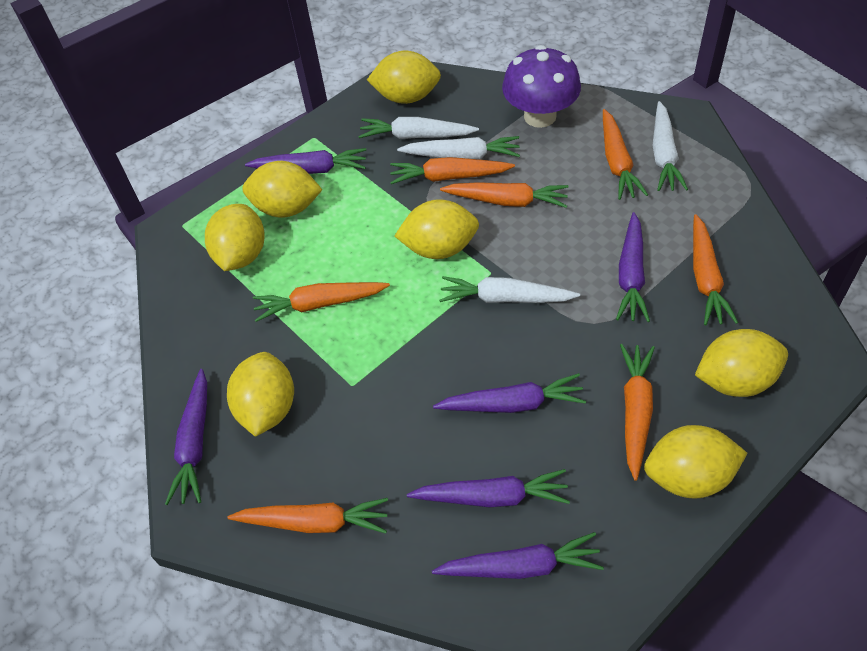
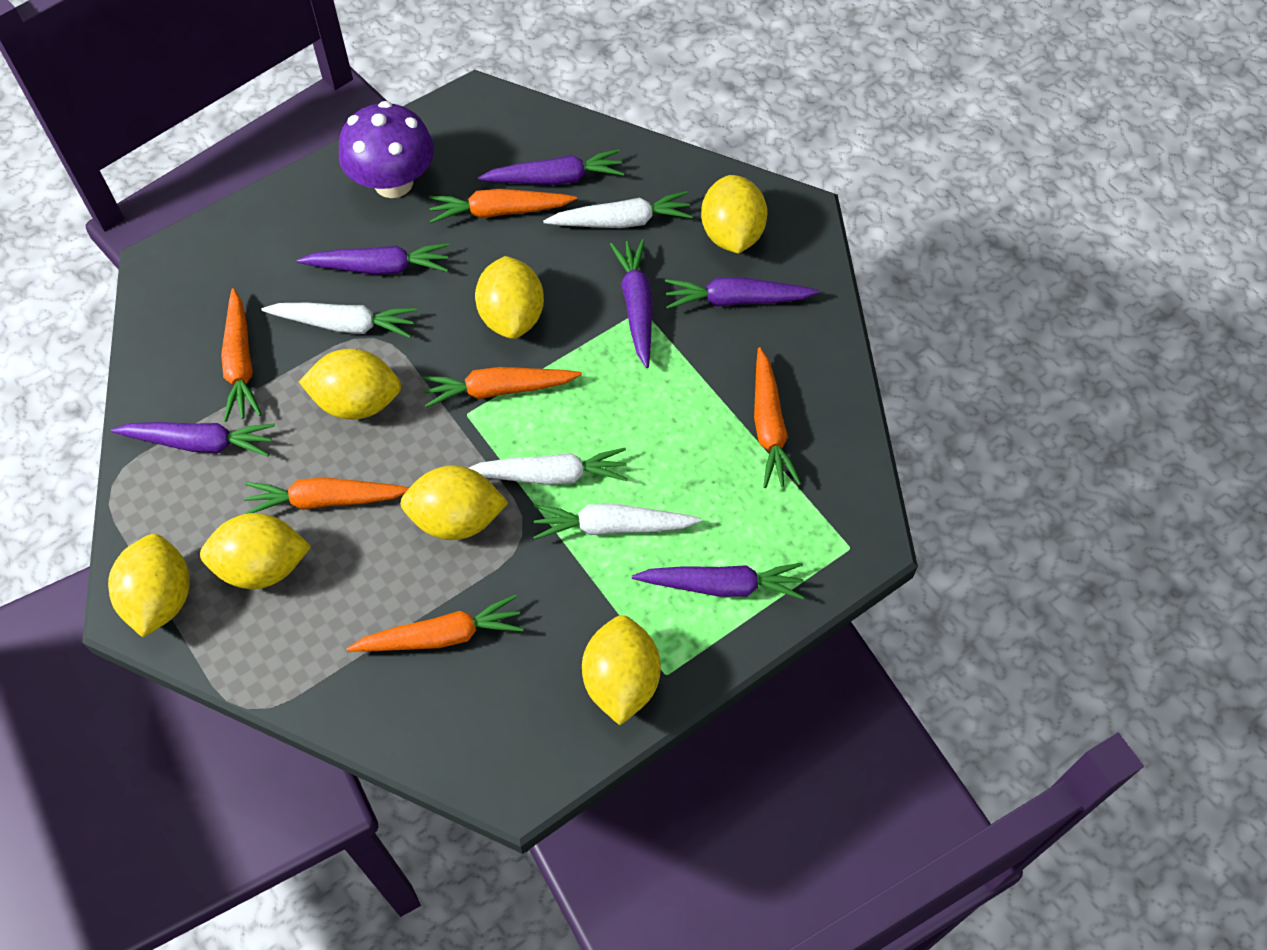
orange carrot: [227,498,388,533] [253,282,390,322] [390,157,515,184] [440,182,569,208] [603,109,648,200] [620,344,655,481] [693,214,738,325] = 7 -> [221,288,262,422] [244,477,410,514] [347,594,524,652] [422,367,582,408] [429,189,577,223] [754,347,801,488] = 6

